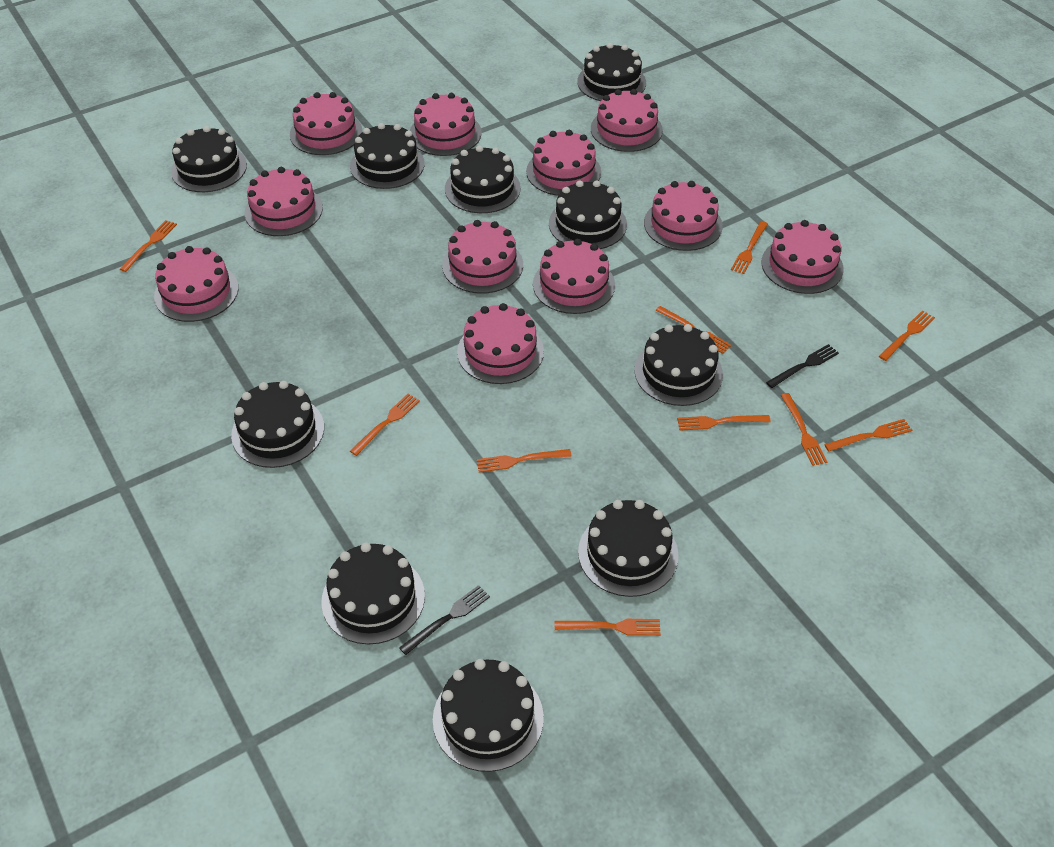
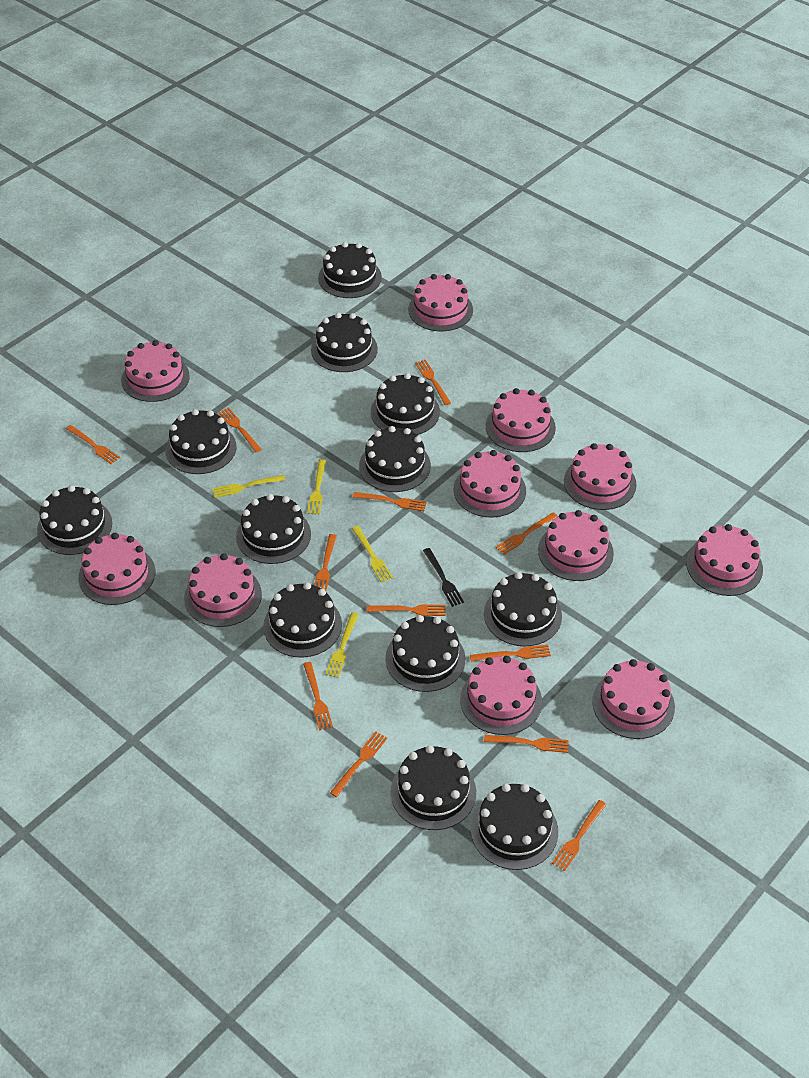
black cake: [171,126,247,192] [231,381,324,468] [321,543,425,644] [350,123,425,189] [433,659,544,772] [445,145,521,213] [549,180,627,249] [577,43,646,101] [578,500,679,597] [634,324,723,406] = 10 -> [37,485,112,555] [165,409,236,474] [236,494,311,564] [263,582,342,657] [311,313,378,372] [318,242,382,298] [359,426,431,492] [371,373,440,435] [385,615,465,692] [391,745,476,830] [471,784,558,870] [484,572,562,646] = 12
black fork: [399,585,490,655] [766,344,839,388] = 2 -> [423,548,464,607] = 1
orange fork: [120,220,177,272] [350,394,420,456] [477,449,572,473] [555,619,661,636] [655,306,731,354] [677,415,770,431] [731,221,768,274] [781,393,827,466] [824,419,912,452] [879,310,935,361] = 10 -> [66,425,120,464] [218,407,262,452] [303,662,333,730] [314,534,337,591] [330,731,387,797] [353,492,427,511] [367,604,445,616] [415,360,451,405] [470,645,551,662] [484,735,569,753] [496,512,558,555] [552,800,607,871] = 12
yellow fork: none = 0 -> [212,475,285,498] [307,459,326,515] [325,612,359,678] [352,526,393,582] = 4

